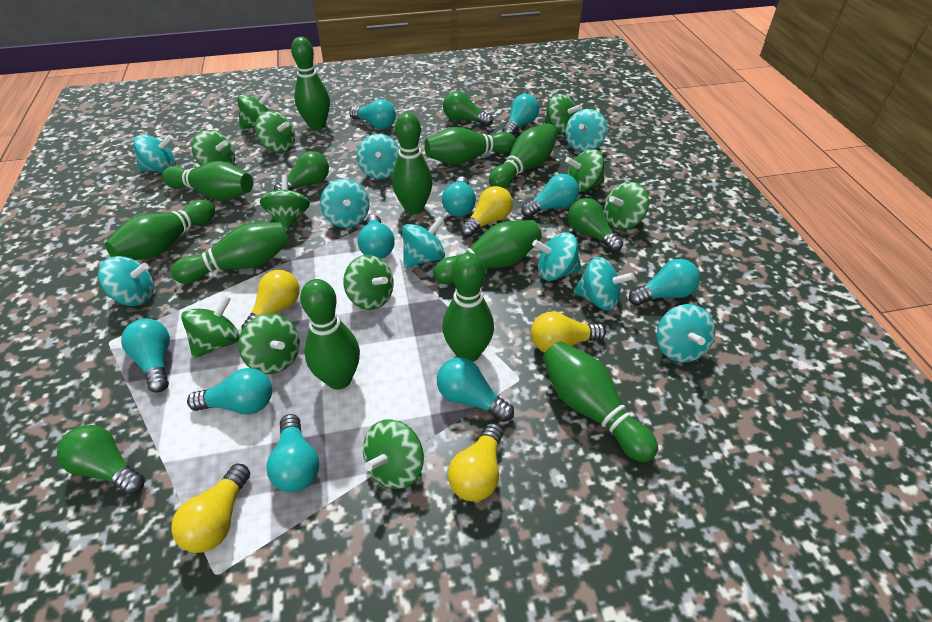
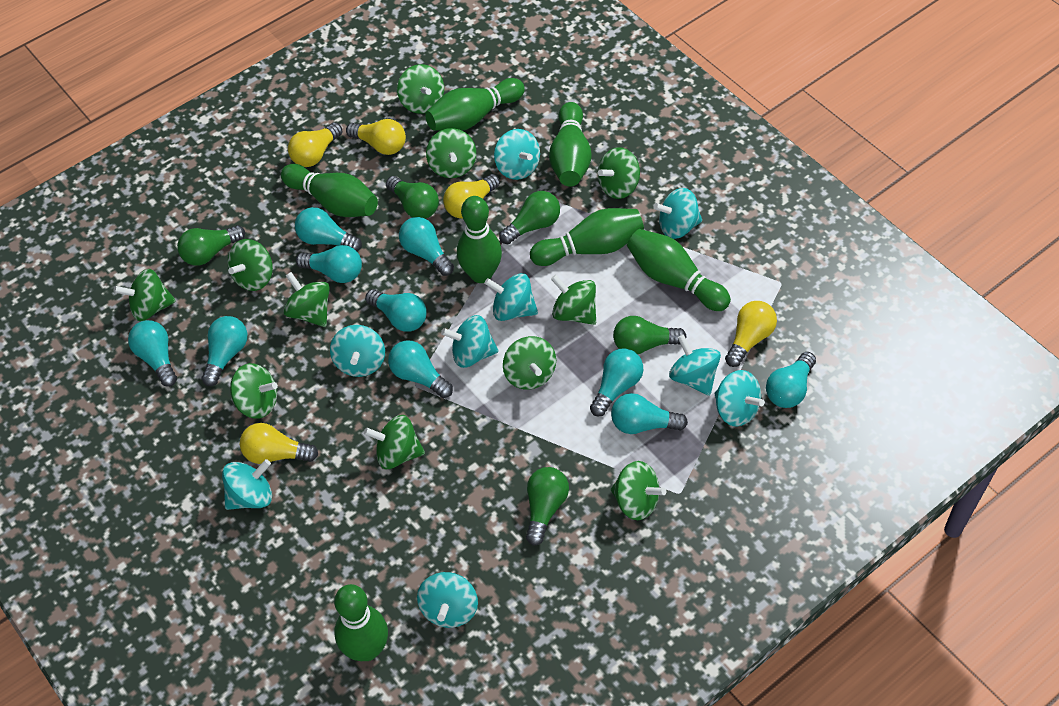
green bowling pin: [105,200,215,260] [162,161,253,201] [171,222,290,283] [291,37,330,130] [300,279,360,390] [392,112,433,214] [424,127,516,165] [433,220,542,284] [442,253,494,362] [489,124,558,188] [543,341,658,462] = 11 -> [281,164,378,217] [334,584,388,661] [425,78,525,131] [457,196,502,283] [530,208,644,266] [549,102,592,186] [627,229,731,311] = 7
green light bulb: [57,425,145,495] [274,151,329,191] [443,91,493,126] [568,198,623,252] = 4 -> [177,225,245,266] [386,176,439,219] [499,191,560,244] [526,467,569,546] [613,316,687,354] = 5

